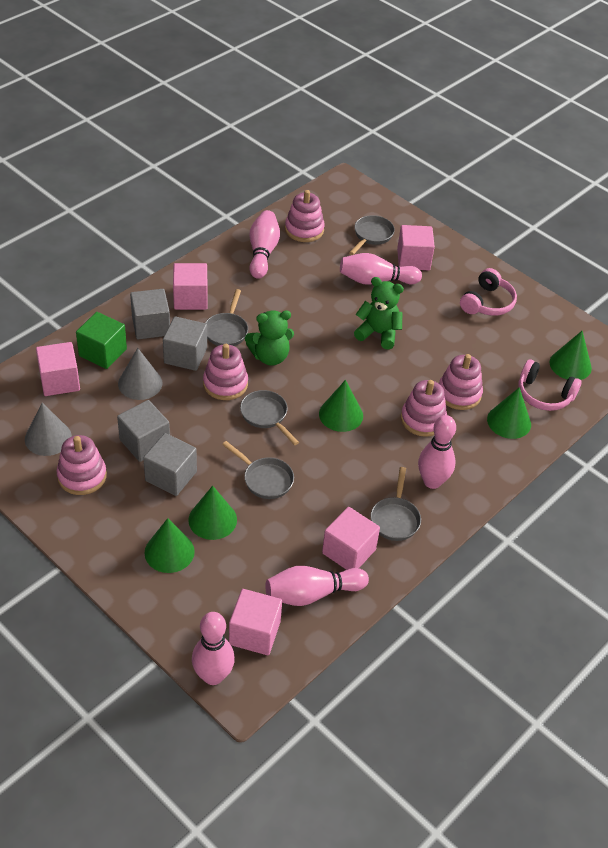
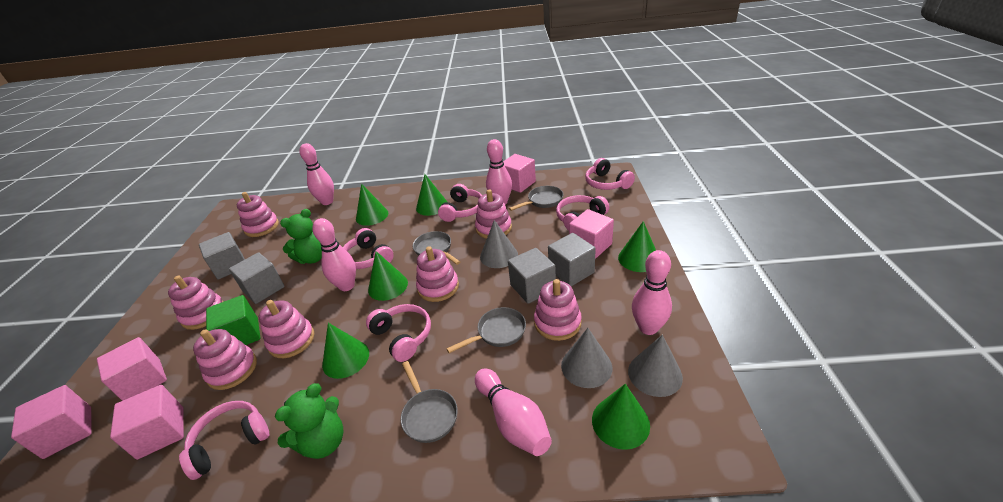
green cone: [144,518,195,573] [188,486,237,540] [319,380,363,432] [487,387,531,439] [550,331,592,380] = 5 -> [322,323,369,379] [356,184,388,226] [368,251,408,301] [416,174,447,216] [592,384,650,450] [618,221,656,272] = 6
grey cone: [25,403,72,456] [118,348,162,400] = 2 -> [480,220,518,268] [561,328,612,388] [628,335,683,397] = 3
grey pan: [205,289,248,346] [222,441,294,499] [240,390,299,445] [349,215,395,255] [371,467,421,541] = 5 -> [400,361,458,443] [413,231,460,265] [446,307,526,353] [509,186,564,211] = 4
pink headphones: [460,268,517,316] [518,359,581,411] = 2 -> [179,401,269,480] [343,228,394,269] [366,304,431,362] [438,184,482,222] [556,195,610,231] [585,158,635,190] = 6
pink stacking toy: [56,435,107,495] [203,344,248,400] [285,190,325,242] [401,380,447,437] [439,354,483,410] = 5 -> [168,275,224,330] [193,329,257,390] [237,192,279,237] [259,300,314,358] [416,246,459,302] [475,189,512,239] [534,279,582,341] = 7

